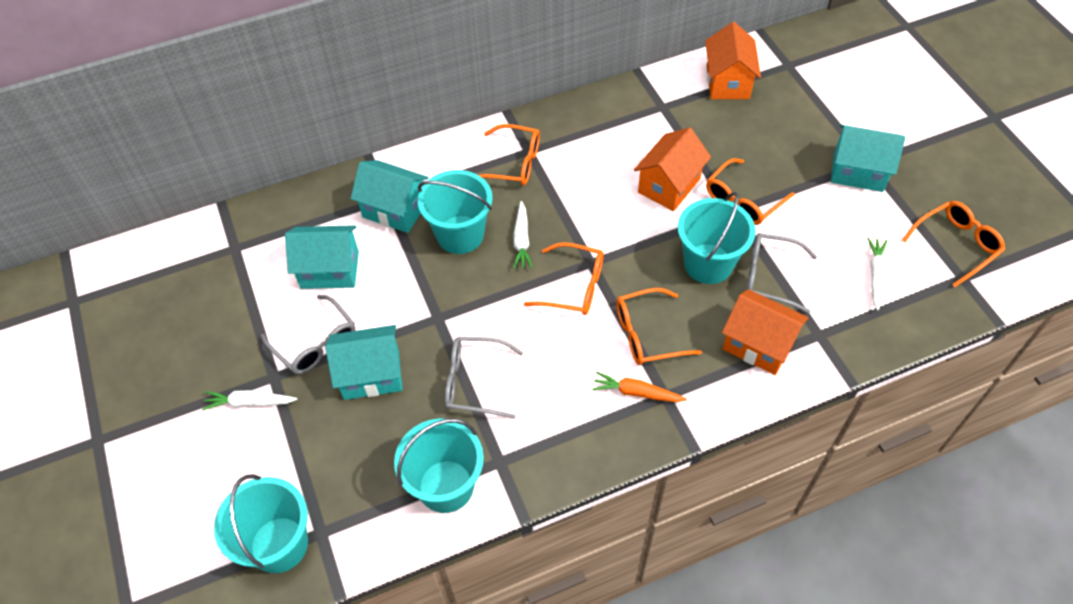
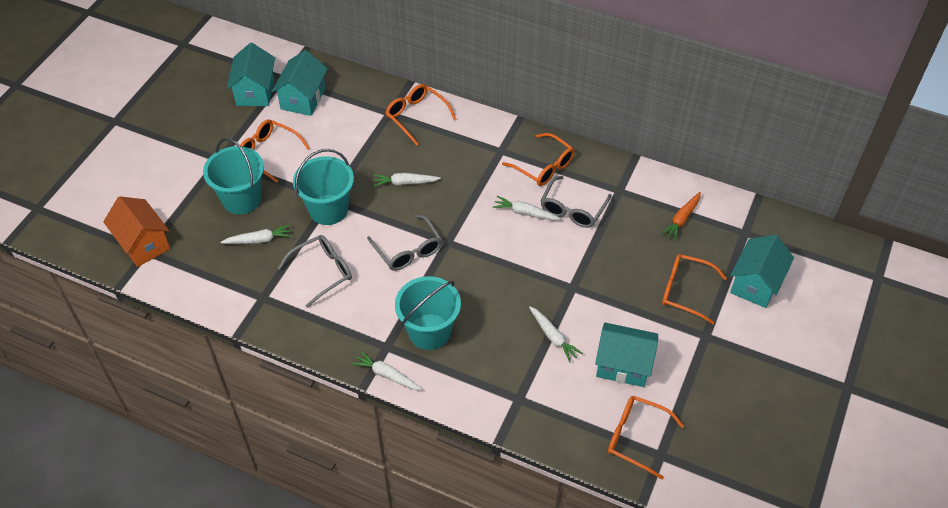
orange house: [634,128,711,211] [705,22,761,99] [722,289,808,375] = 3 -> [103,196,170,267] = 1
turquoise bucket: [214,474,308,573] [394,419,484,513] [418,170,493,254] [678,192,756,284] = 4 -> [203,138,264,214] [293,149,354,225] [395,276,461,350] = 3
white carrot: [202,390,297,411] [513,201,533,269] [867,237,888,310] = 3 -> [220,224,292,244] [351,351,422,390] [373,173,441,187] [493,196,561,220] [529,306,583,363] = 5

